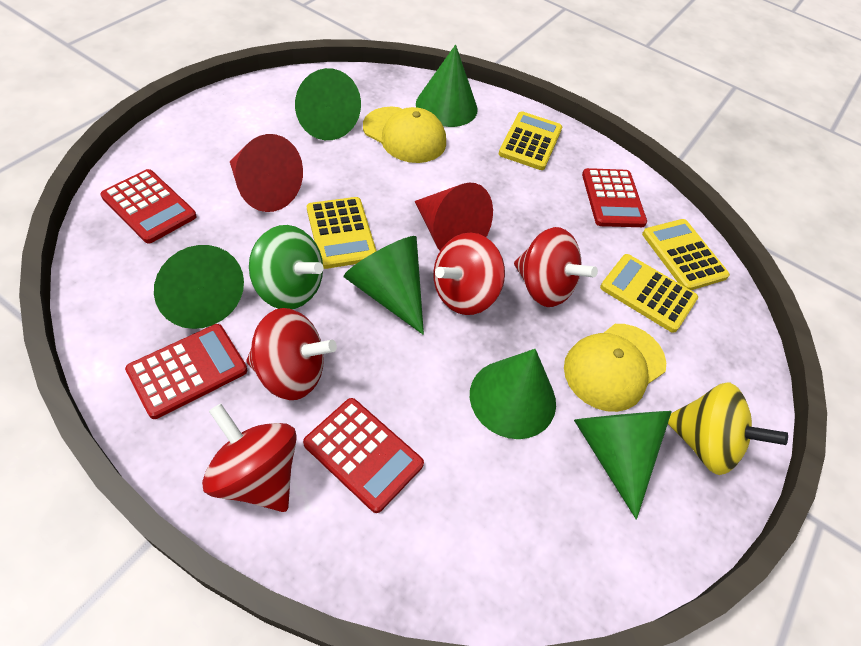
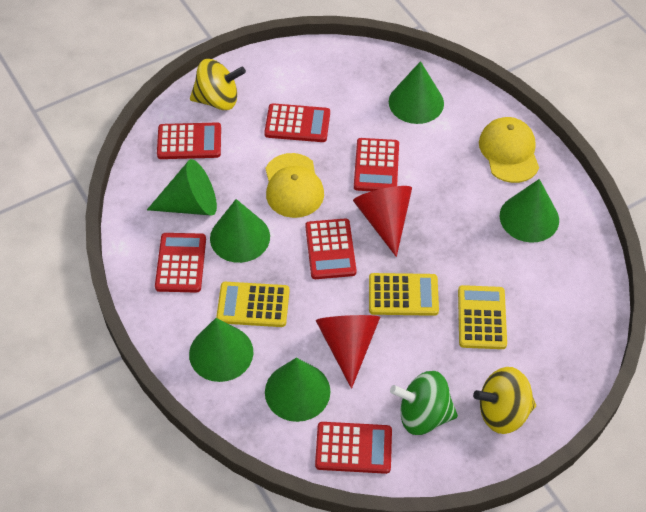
red calculator: [100,169,197,243] [125,324,247,419] [303,398,424,513] [582,168,647,227] = 4 -> [155,233,206,293] [157,122,221,159] [264,103,330,142] [305,218,356,279] [315,422,392,474] [354,138,399,191] = 6
red spinning top: [202,404,297,512] [246,308,337,400] [433,233,505,315] [514,227,598,307] = 4 -> none = 0
yellow calculator: [307,197,377,269] [499,111,562,170] [600,254,698,333] [642,219,730,290] = 4 -> [216,282,289,327] [369,273,439,316] [458,285,507,349] = 3
yellow spinning top: [668,382,788,475] = 1 -> [190,59,246,110] [473,367,536,434] = 2

